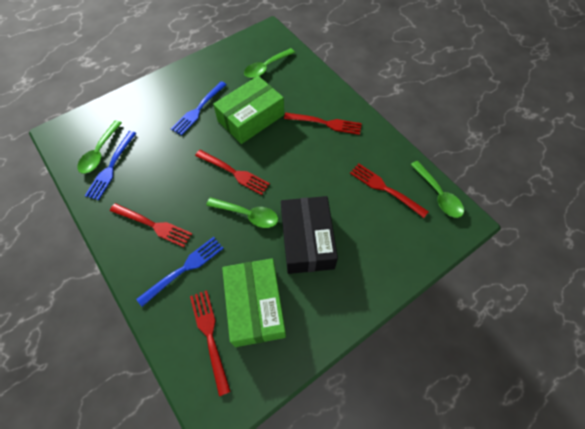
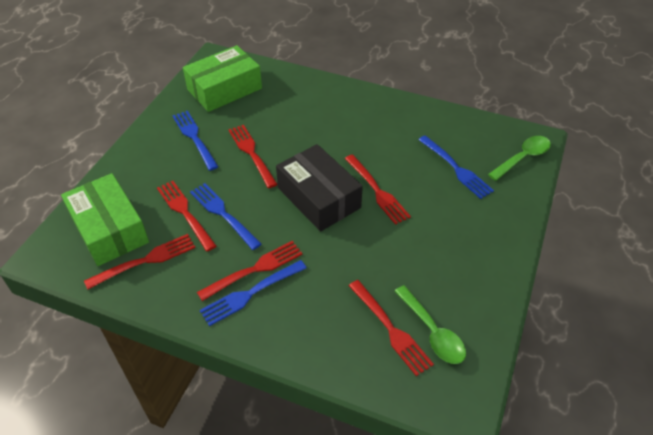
blue fork: [85,131,136,200] [136,237,224,307] [171,81,227,136] = 3 -> [172,111,218,171] [190,183,261,250] [200,260,306,326] [418,135,494,199] = 4
green spoon: [77,120,122,174] [206,197,278,228] [244,48,295,78] [411,161,464,218] = 4 -> [395,285,466,364] [488,136,551,181] = 2
red fork: [110,203,192,247] [190,290,231,396] [195,150,270,195] [284,113,362,135] [350,163,429,218] = 5 -> [84,234,195,289] [157,181,216,251] [197,241,303,301] [228,125,278,188] [345,154,411,225] [349,280,434,376] = 6

